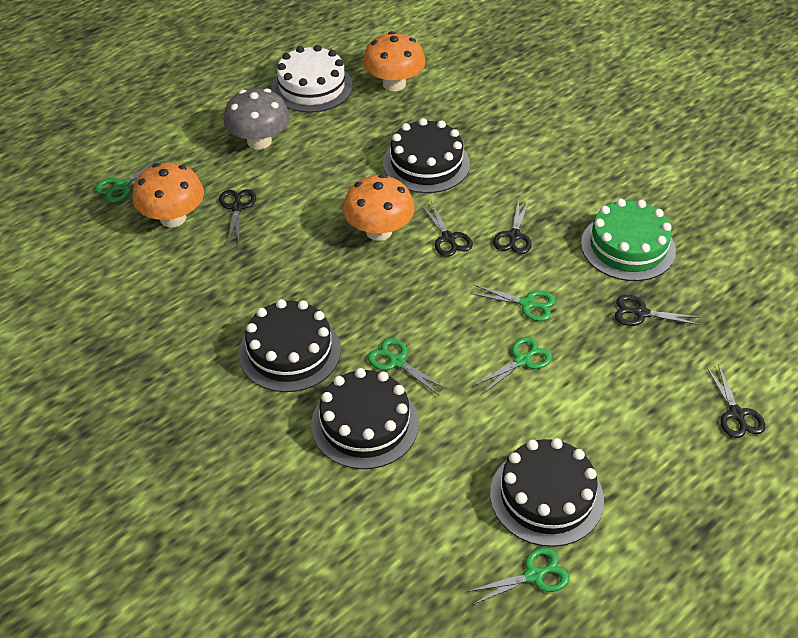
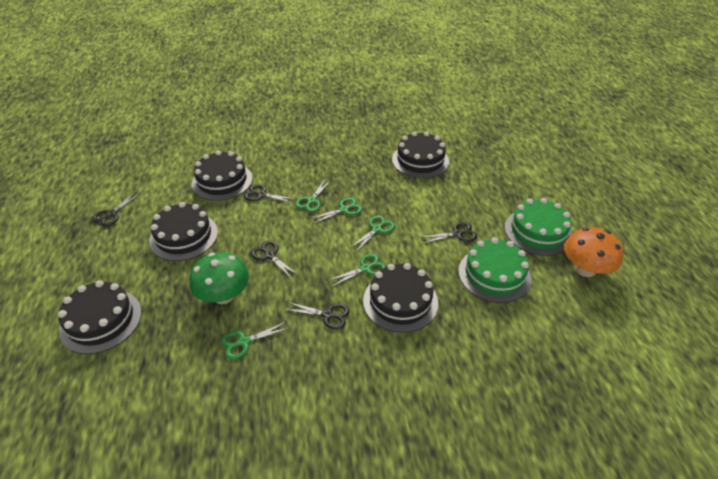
black cake: [239,299,341,392] [311,368,419,469] [383,118,470,193] [490,438,604,547] = 4 -> [58,280,142,354] [149,202,218,261] [192,150,253,201] [363,263,438,333] [392,131,449,178] = 5
green cake: [581,199,676,281] = 1 -> [458,237,531,303] [505,198,572,256] = 2
green mushroom: none = 0 -> [189,252,249,304] = 1
grey mushroom: [224,88,290,149] = 1 -> none = 0
orange mushroom: [132,163,204,228] [343,174,415,241] [363,31,426,91] = 3 -> [564,227,623,277] = 1
white cake: [271,45,352,113] = 1 -> none = 0

